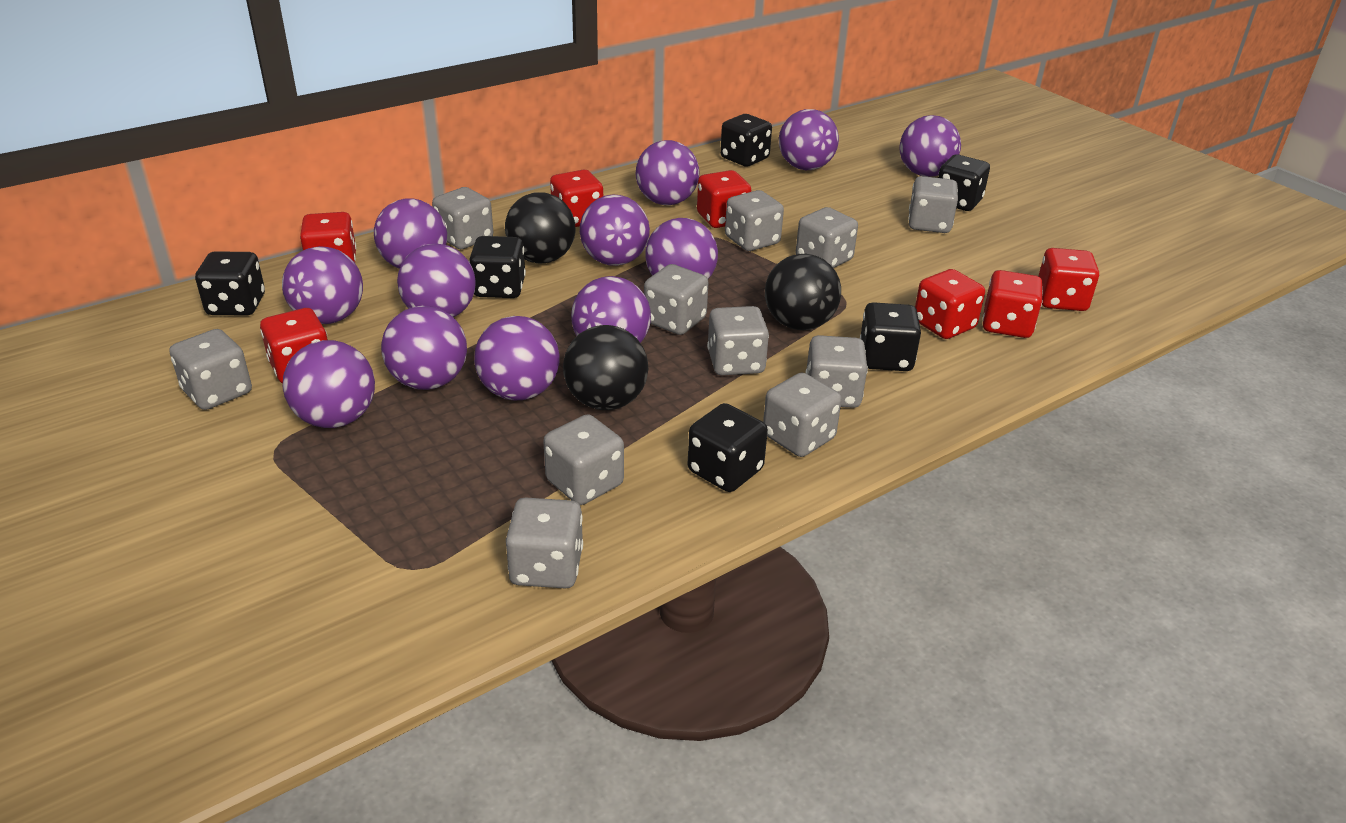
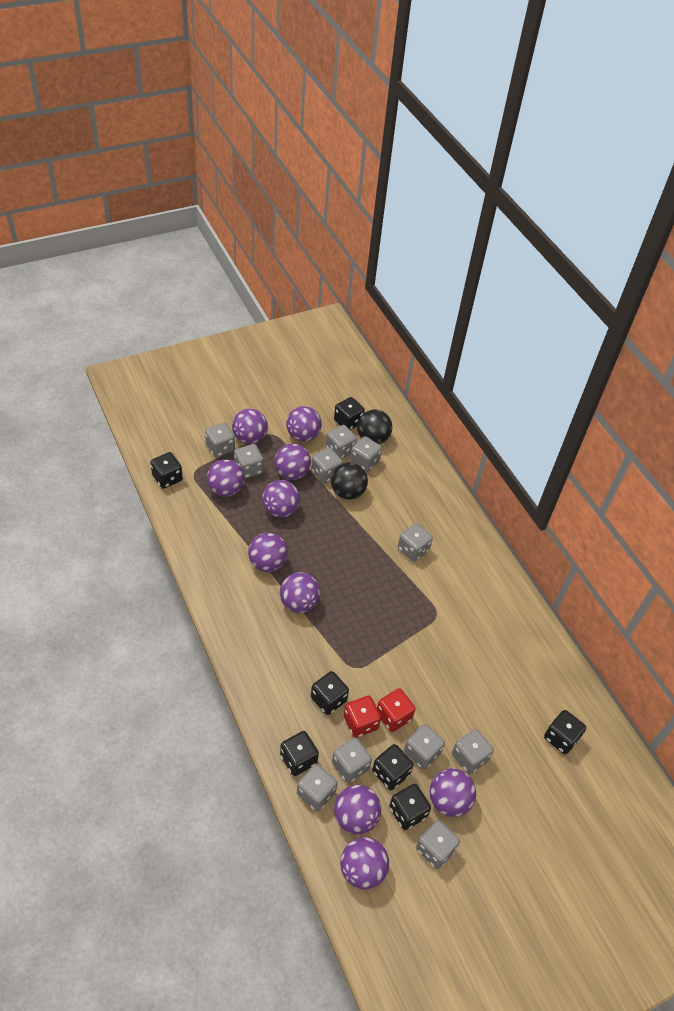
black ball: [505,192,575,264] [563,325,648,410] [765,254,841,330] = 3 -> [331,463,368,500] [357,409,392,444] = 2
black dice: [195,251,265,316] [469,236,526,298] [688,403,768,492] [720,114,772,167] [860,302,921,371] [938,154,990,211] = 6 -> [150,452,183,489] [280,731,319,776] [311,671,349,715] [334,397,365,430] [372,744,414,790] [389,784,431,830] [544,710,586,754] = 7
purple ball: [282,246,363,324] [283,340,375,428] [374,199,447,269] [381,306,467,390] [397,244,476,317] [474,316,560,400] [571,276,651,343] [580,195,650,266] [636,140,699,205] [645,218,718,279] [779,109,839,170] [899,115,961,177] = 12 -> [207,459,244,497] [232,409,268,444] [248,532,288,572] [262,480,300,518] [274,444,311,480] [280,572,320,613] [286,406,322,442] [334,785,381,834] [340,837,389,890] [429,768,476,817] = 10
red dice: [260,308,328,384] [300,212,356,262] [550,170,603,227] [697,170,751,228] [915,269,985,339] [982,270,1043,338] [1038,248,1099,311] = 7 -> [344,696,381,738] [377,688,416,732] = 2

